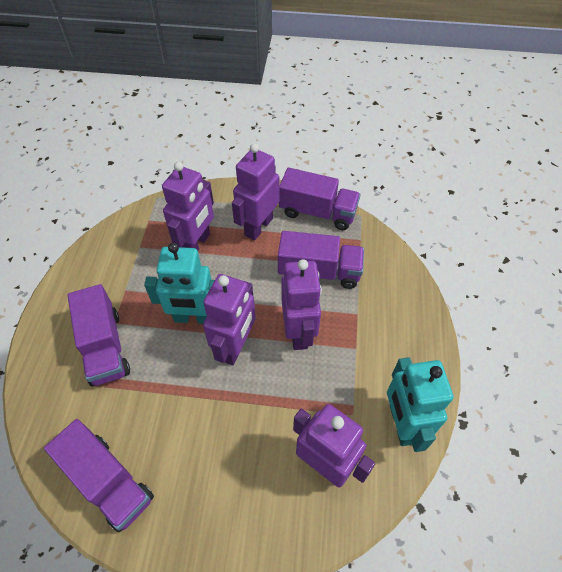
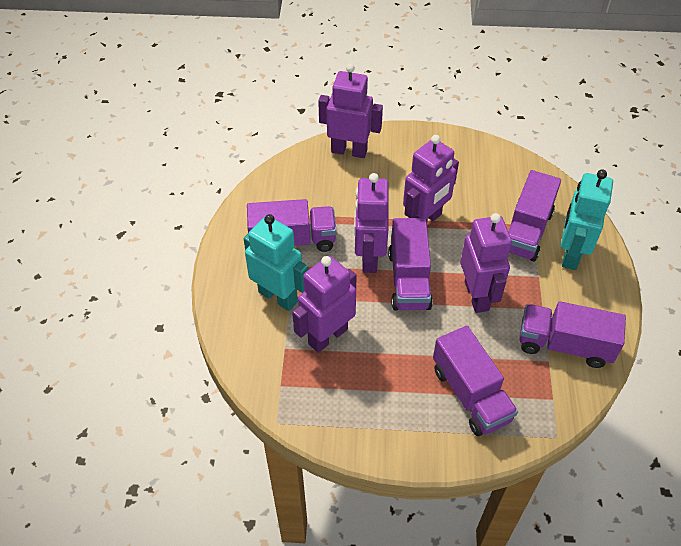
purple truck: [44,419,154,532] [67,284,130,387] [278,231,364,289] [279,168,360,230] = 4 -> [247,199,336,252] [388,218,433,310] [433,326,518,436] [508,170,561,261] [519,301,626,368] = 5

